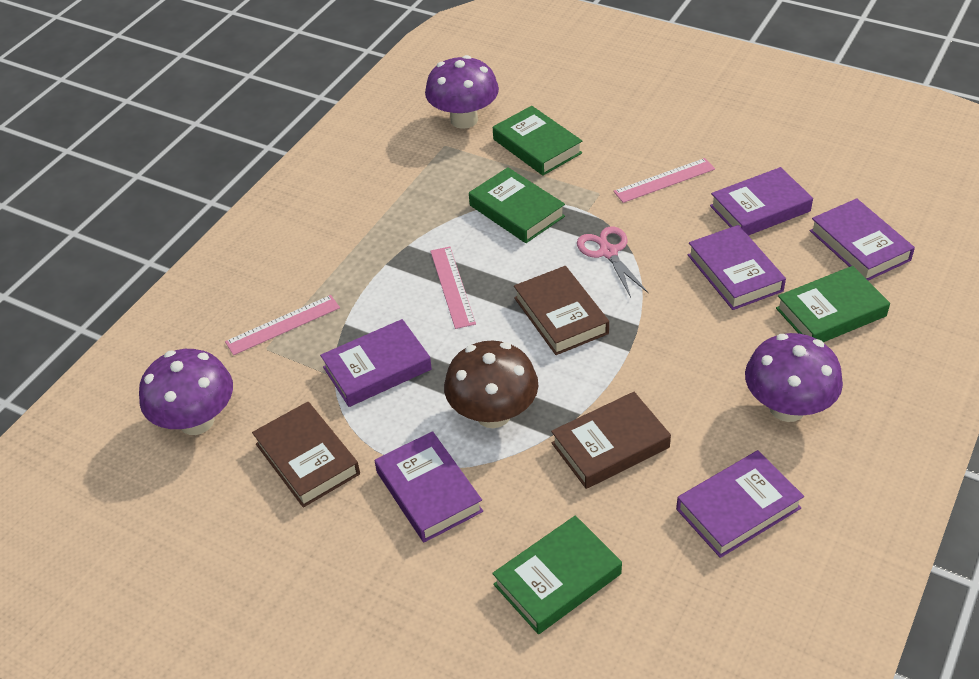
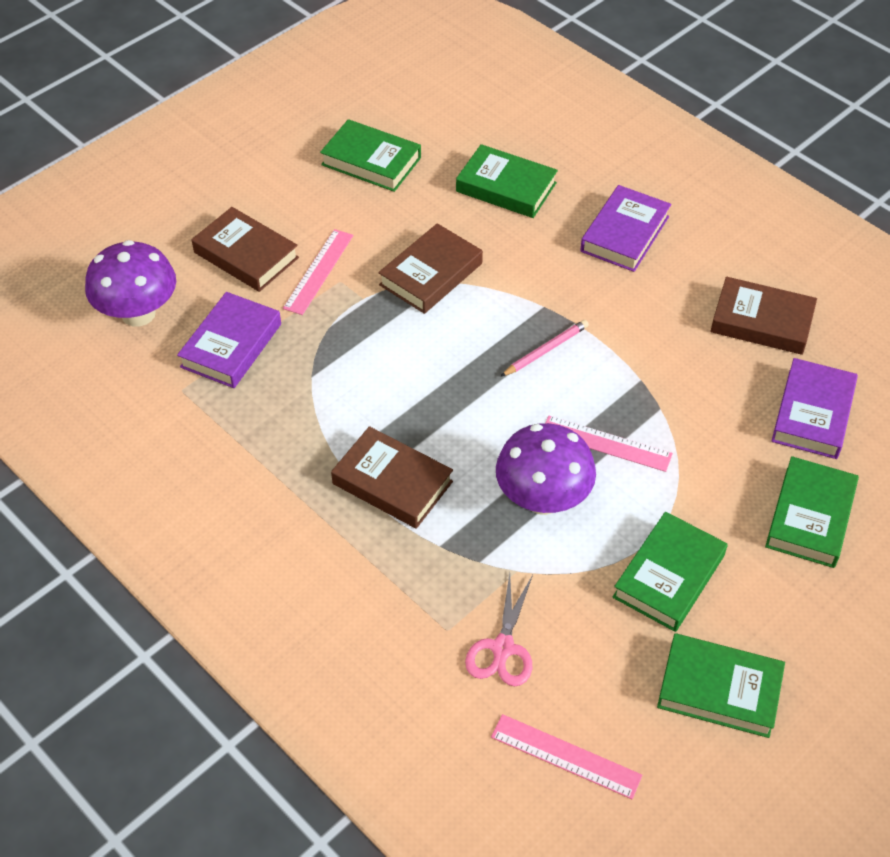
brown book: [252,402,360,508] [514,266,609,355] [551,392,671,489] = 3 -> [192,207,299,292] [331,426,453,529] [378,223,483,314] [711,277,817,355] = 4
brown mushroom: [444,341,538,428] = 1 -> none = 0
green book: [469,167,565,243] [492,515,622,634] [493,106,582,176] [776,266,890,342] = 4 -> [320,119,421,192] [456,144,558,218] [613,512,728,632] [657,633,785,738] [765,456,859,568] = 5
pink pencil: none = 0 -> [500,320,589,377] = 1
purple book: [320,319,432,407] [375,431,483,542] [676,450,804,558] [688,225,786,310] [710,167,813,236] [810,198,915,280] = 6 -> [177,292,281,388] [580,185,671,272] [771,358,858,459] = 3
purple mushroom: [139,349,233,435] [425,55,499,129] [745,333,843,422] = 3 -> [85,240,176,327] [496,423,596,515] = 2

